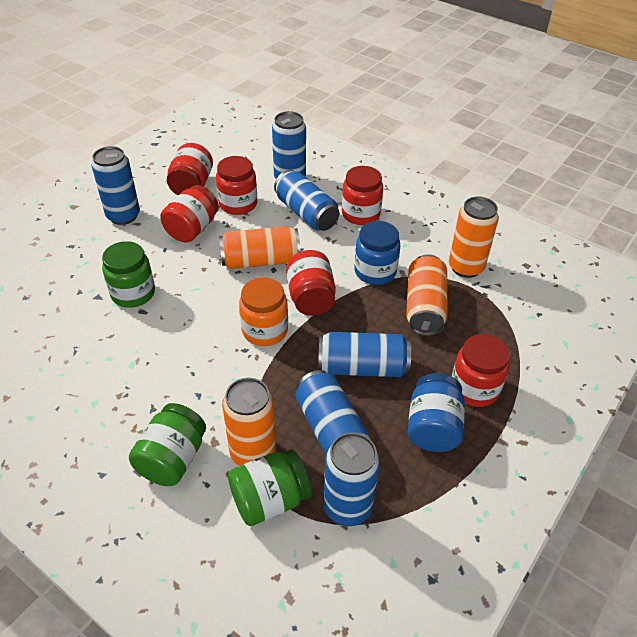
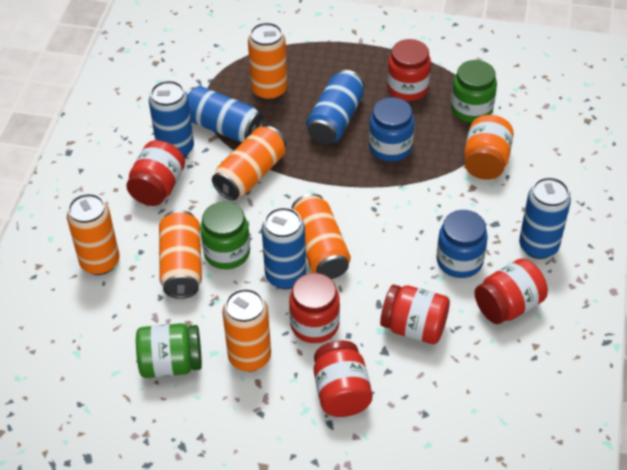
blue can: [92,146,140,225] [272,111,306,179] [274,170,339,231] [295,370,370,455] [318,332,411,377] [323,432,380,526] = 6 -> [149,80,194,157] [186,86,264,142] [262,207,306,289] [307,70,364,145] [519,177,571,259] = 5
orange can: [219,226,301,269] [222,378,276,466] [406,254,448,336] [449,197,499,278] = 4 -> [67,193,120,275] [159,210,202,299] [212,126,286,200] [222,288,271,372] [248,22,287,101] [291,193,351,279] = 6

